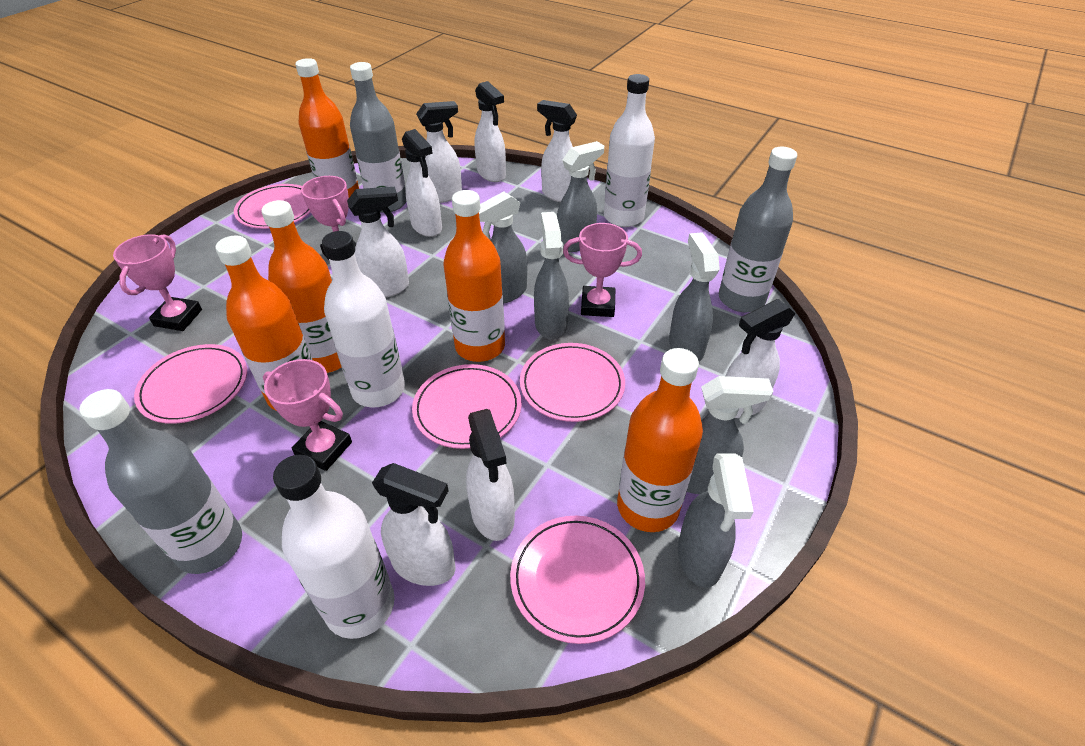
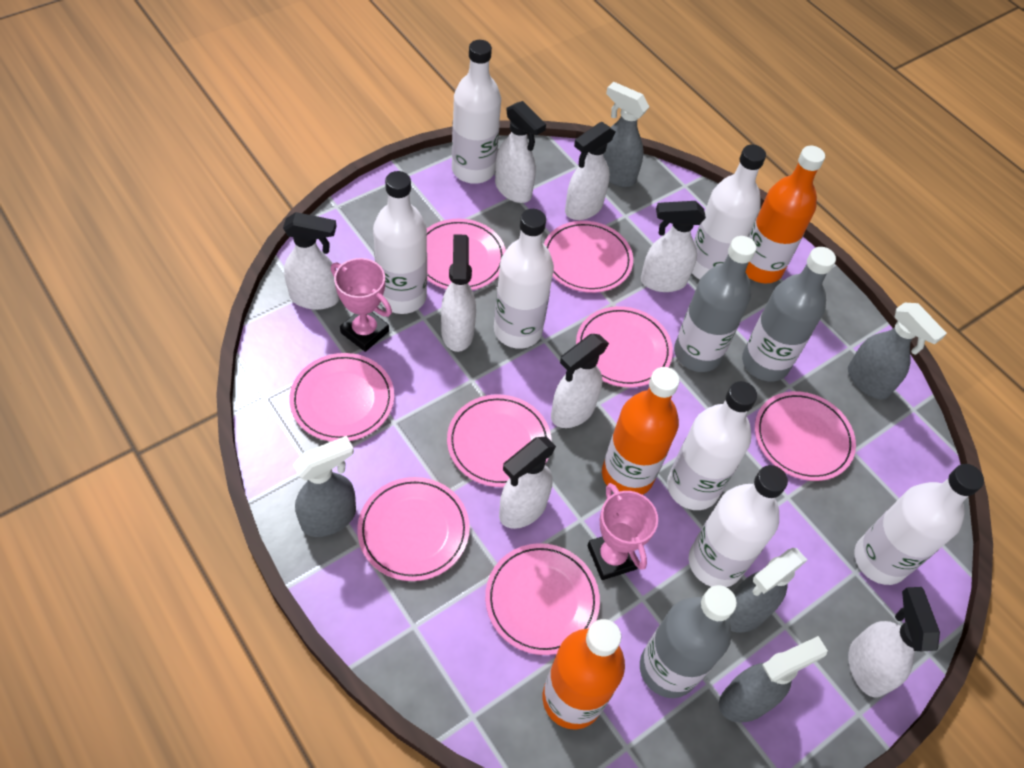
grey spray bottle: [479,191,527,304] [534,212,569,340] [557,141,604,252] [669,232,720,362] [678,453,754,588] [687,376,773,494] = 6 -> [292,436,356,537] [603,82,649,187] [719,636,828,722] [729,548,807,633] [848,303,947,399] = 5
orange bottle: [215,235,313,411] [261,200,341,373] [295,58,359,197] [443,190,505,362] [617,348,703,532] = 5 -> [543,619,625,730] [602,367,680,495] [746,146,825,283] = 3
pink plate: [134,344,247,424] [234,184,310,229] [412,364,522,449] [510,516,645,644] [520,343,625,422] = 5 -> [289,353,394,442] [357,477,470,581] [427,219,506,290] [447,394,552,487] [485,543,600,655] [544,221,633,293] [576,306,673,388] [755,391,856,481] = 8
pink trophy: [113,234,202,331] [263,359,352,471] [301,176,356,260] [563,223,642,317] = 4 -> [331,258,392,352] [587,483,658,580] = 2
white bottle: [273,455,395,639] [322,231,405,407] [604,74,655,227] = 3 -> [373,171,427,314] [452,40,501,184] [494,209,554,349] [667,381,757,510] [689,465,788,587] [692,144,766,279] [854,464,984,585] = 7

